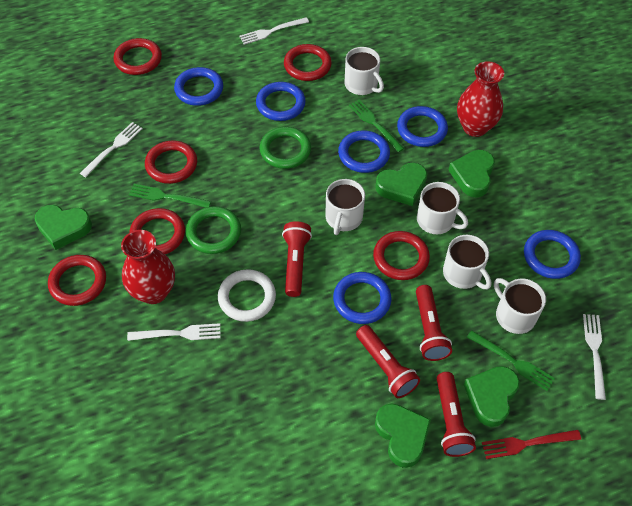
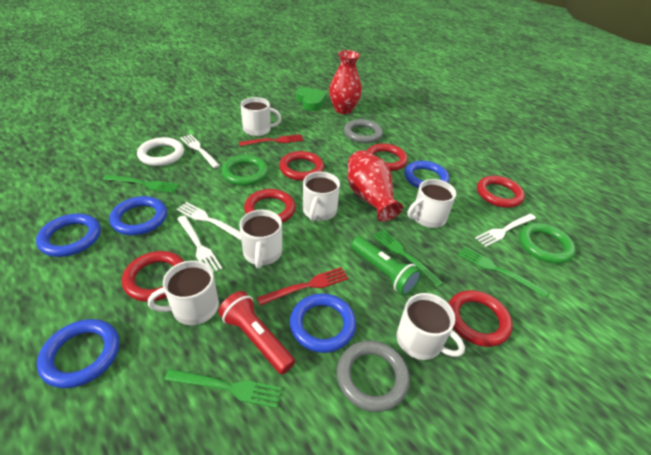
blue ring: [174,67,223,106] [256,82,306,121] [333,272,392,324] [338,130,390,173] [397,106,448,147] [524,230,581,279] = 6 -> [36,214,101,257] [37,319,119,388] [109,196,167,235] [290,293,356,353] [404,161,449,189] = 5
green flashlight: none = 0 -> [351,237,422,295] = 1
green fork: [129,184,211,208] [349,99,404,152] [467,330,555,391] = 3 -> [103,175,179,193] [164,369,282,408] [373,229,443,287] [459,247,548,297] = 4
green heart: [35,205,92,250] [375,163,427,206] [375,403,431,468] [448,150,495,197] [464,366,520,427] = 5 -> [296,87,327,111] = 1
grey ring: none = 0 -> [337,340,410,412] [344,119,383,143] = 2
red flashlight: [282,221,312,297] [356,325,420,398] [416,285,452,361] [437,372,476,457] = 4 -> [218,291,295,374] = 1
red fork: [482,430,581,459] = 1 -> [239,134,303,146] [257,267,349,306] = 2
white mug: [325,179,365,235] [344,47,384,95] [417,182,468,234] [443,235,491,289] [494,278,546,334] = 5 -> [148,260,219,325] [240,210,282,269] [241,97,281,136] [303,172,340,221] [397,293,465,360] [407,179,456,228] = 6

